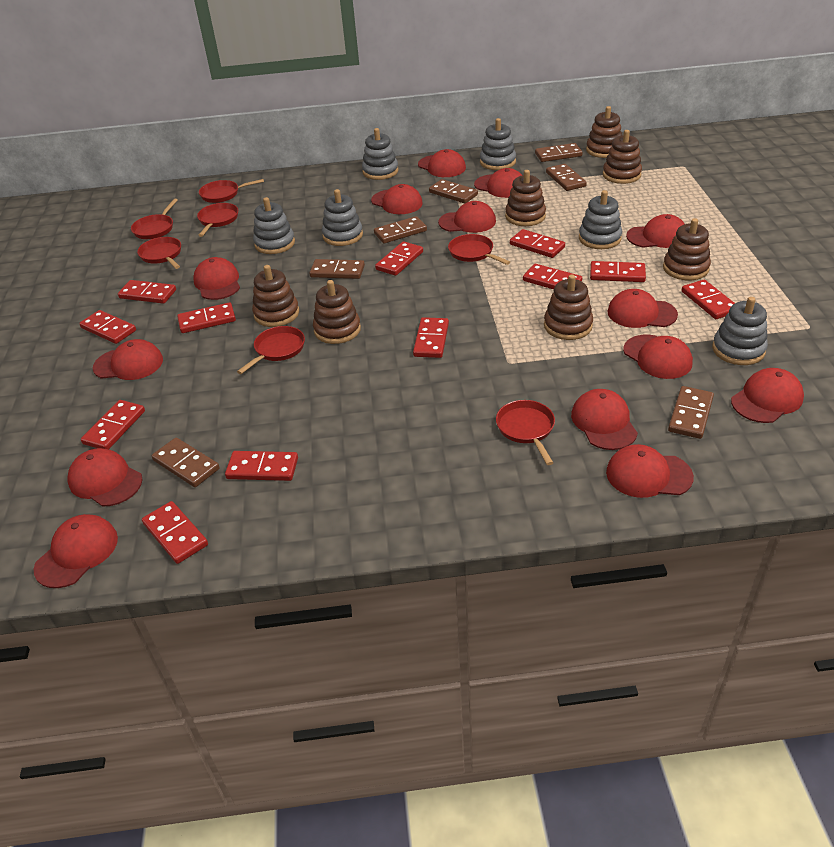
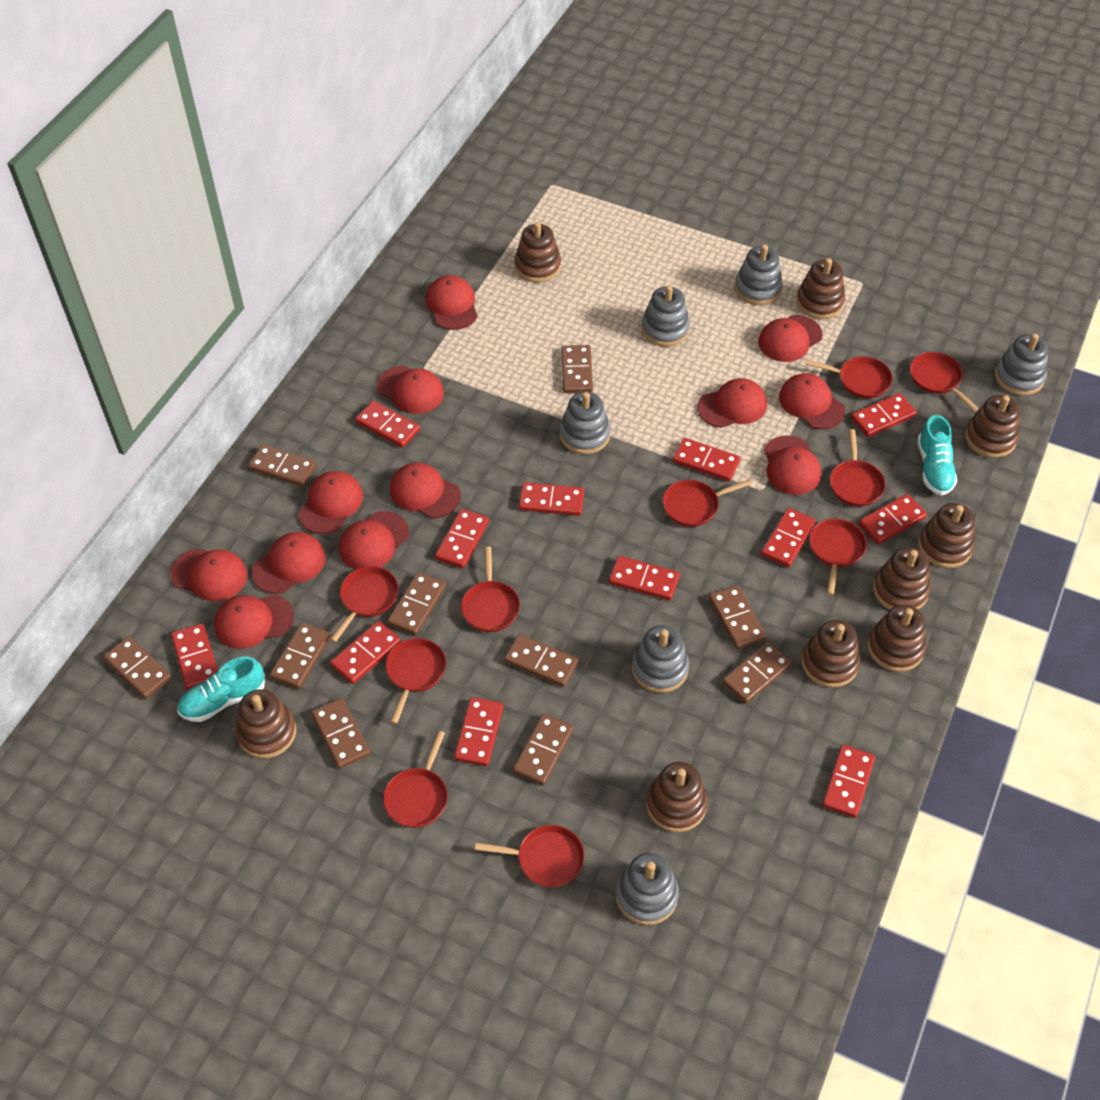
brown domino: [152,438,220,487] [310,259,365,279] [374,216,427,243] [429,179,478,204] [535,143,583,162] [546,164,587,191] [668,386,714,439] = 7 -> [103,636,172,699] [248,444,317,487] [270,623,331,689] [311,698,370,769] [387,572,446,636] [504,634,578,687] [513,714,574,785] [562,345,593,393] [709,585,766,649] [722,641,792,704] = 10
brown stacking toy: [252,265,299,327] [313,280,361,344] [505,170,546,226] [544,275,593,340] [586,106,622,158] [603,130,642,184] [663,218,711,281] = 7 -> [236,689,296,758] [515,222,561,282] [646,762,707,832] [796,258,845,319] [802,620,860,688] [868,604,927,672] [873,547,930,610] [918,503,975,568] [965,395,1020,458] = 9
red cap: [34,514,118,588] [68,448,142,507] [93,339,163,380] [193,257,240,300] [371,184,423,214] [418,149,466,177] [438,201,496,233] [474,168,522,198] [571,389,638,450] [606,444,694,498] [608,289,678,328] [623,335,693,379] [626,214,685,248] [731,368,804,423] = 14 -> [170,549,247,601] [214,595,294,649] [252,532,325,594] [298,471,363,534] [339,511,409,570] [377,366,444,414] [390,463,461,518] [426,275,478,330] [697,378,767,428] [758,315,822,362] [764,436,821,495] [779,373,845,429] = 12
red pan: [131,199,178,239] [137,237,181,269] [197,203,238,237] [199,179,264,203] [237,326,305,374] [448,234,510,265] [496,400,555,465] = 7 -> [330,566,399,642] [383,731,448,828] [386,638,446,724] [461,547,520,632] [475,825,584,887] [663,479,752,527] [805,356,893,399] [809,519,867,595] [830,429,886,507] [910,352,979,411] = 10
turquoise shoe: none = 0 -> [177,656,265,722] [917,415,957,495] = 2

